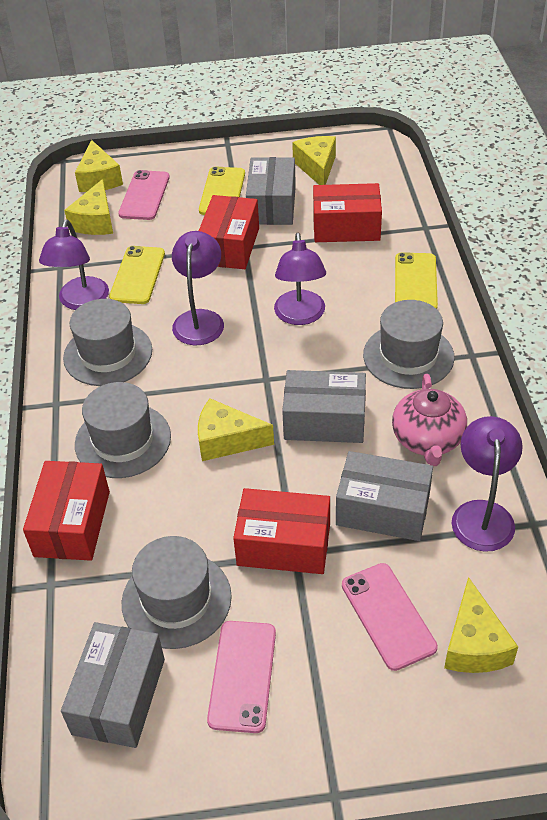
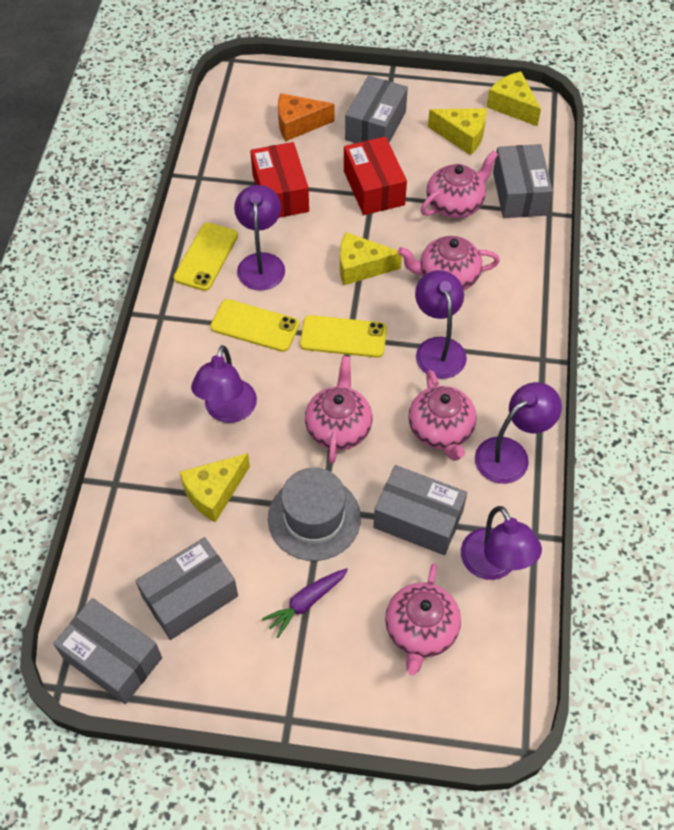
grey box: [61,622,165,748] [246,157,296,225] [282,370,366,443] [336,451,433,541] = 4 -> [53,598,162,704] [135,537,238,640] [345,75,408,143] [373,465,467,555] [493,144,553,218] = 5
grey hat: [63,299,152,386] [75,382,171,478] [122,536,232,649] [363,300,454,389] = 4 -> [268,467,361,561] = 1
orange cheese: none = 0 -> [278,93,335,141] = 1
pink phone: [118,170,170,220] [207,621,276,733] [342,563,438,671] = 3 -> none = 0
pink teapot: [392,374,467,466] = 1 -> [305,356,372,464] [385,564,461,675] [398,236,500,290] [408,370,476,461] [421,150,498,218] = 5
purple carrot: none = 0 -> [262,568,348,638] = 1
purple lamp: [39,220,109,310] [172,231,224,345] [274,232,326,325] [452,416,523,552] = 4 -> [191,345,257,423] [234,185,285,291] [415,270,467,379] [461,506,542,580] [475,382,562,484] = 5
red box: [23,461,110,561] [199,195,259,269] [233,488,330,574] [313,183,382,242] = 4 -> [250,142,309,218] [344,136,407,215] = 2
yellow cheese: [64,179,113,235] [75,140,123,192] [198,398,274,461] [292,136,336,185] [444,577,518,673] = 5 -> [179,453,250,523] [340,232,402,285] [428,108,487,155] [487,71,541,126] = 4

